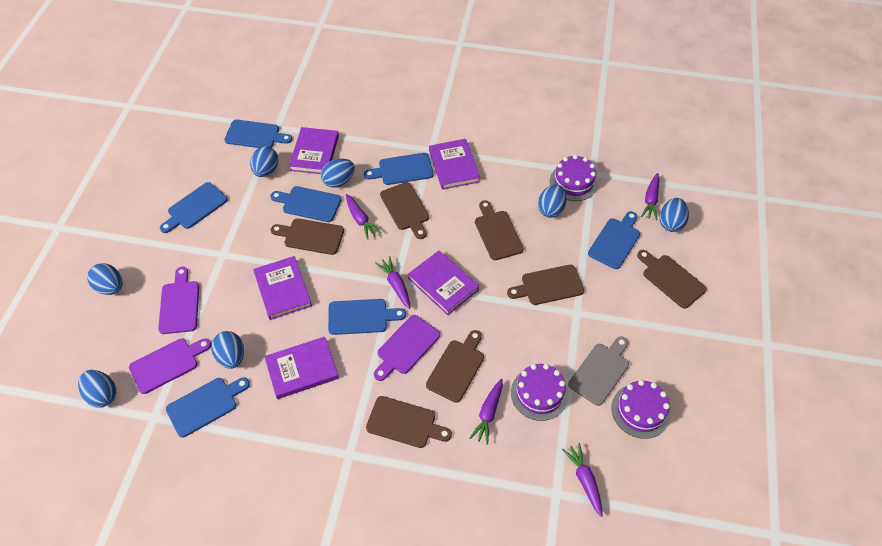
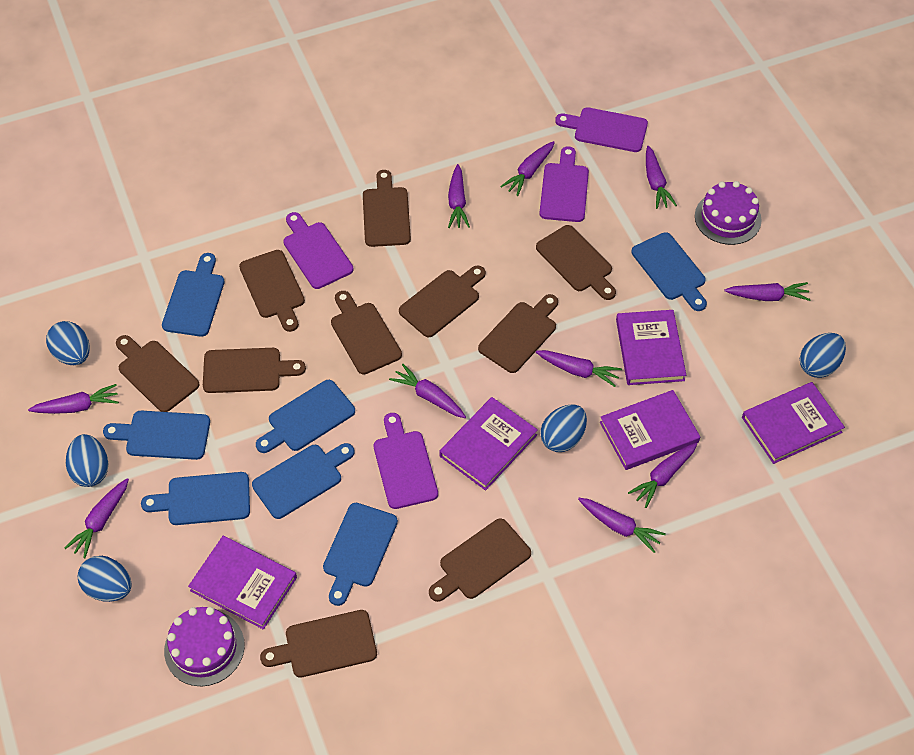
blue egg: [78,370,116,408] [87,263,123,295] [211,331,244,369] [250,146,279,177] [321,158,355,188] [538,184,567,218] [660,198,689,232] = 7 -> [46,321,90,365] [66,434,108,487] [78,556,132,602] [540,405,587,452] [800,333,846,378] = 5
brown cutting board: [271,218,344,255] [366,396,452,448] [380,182,429,239] [426,330,484,403] [475,200,524,260] [507,265,584,305] [637,250,707,309] = 7 -> [116,335,199,412] [203,348,306,393] [239,250,305,332] [260,610,377,678] [331,291,402,375] [363,170,411,247] [399,265,486,338] [429,518,531,602] [478,294,558,373] [536,225,616,300] = 10
grey cutting board: [568,337,629,406] = 1 -> none = 0
purple cake: [511,364,569,421] [550,155,598,201] [611,380,670,439] = 3 -> [164,607,245,686] [695,181,762,245] = 2
purple carrot: [346,194,382,240] [375,256,410,309] [470,379,503,445] [562,443,603,517] [641,173,660,220] = 5 -> [28,384,119,414] [65,478,129,558] [389,364,466,418] [448,164,470,228] [500,141,555,196] [536,350,622,387] [578,498,666,553] [628,443,697,508] [646,146,677,209] [724,282,811,301] = 10
purple cutting board: [129,338,211,394] [158,267,199,334] [374,315,440,381] = 3 -> [283,212,353,289] [373,413,438,509] [539,146,589,222] [555,107,648,152] = 4

